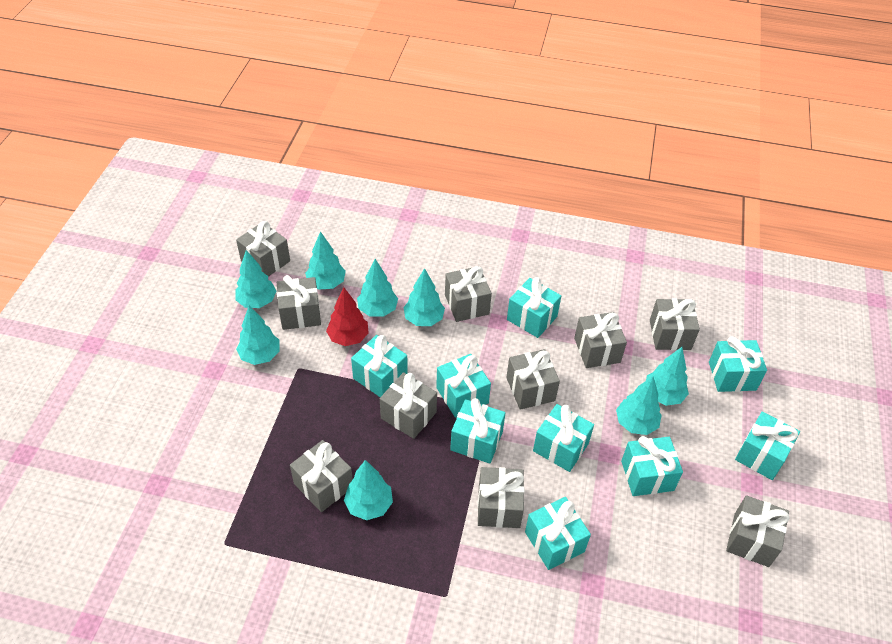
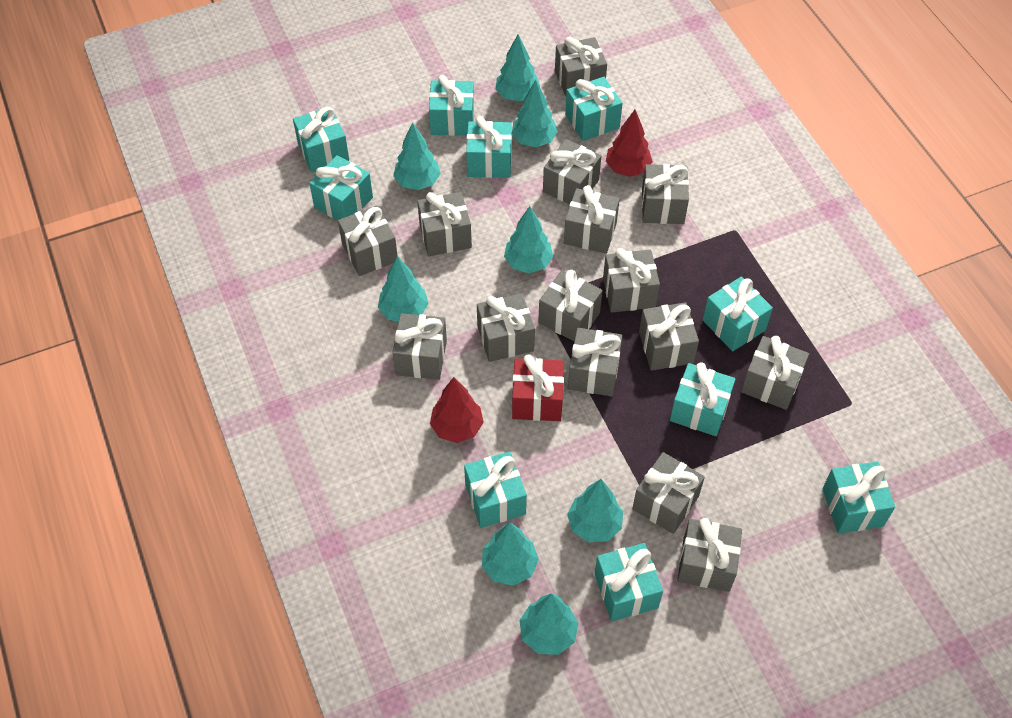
grey gift: [236,221,290,277] [277,275,321,330] [290,440,353,512] [380,372,437,439] [445,266,492,322] [478,467,524,528] [506,349,560,410] [574,312,627,368] [650,299,700,350] [726,495,790,567] = 10 -> [338,206,397,276] [392,313,447,380] [417,192,472,256] [477,293,535,362] [538,270,603,341] [543,139,601,204] [555,37,607,96] [564,185,620,254] [568,328,622,396] [603,248,660,313] [632,452,705,534] [639,302,699,371] [642,164,689,224] [677,518,742,592] [741,336,809,410] = 15
red gift: none = 0 -> [512,354,564,421] = 1
red tree: [326,287,369,346] = 1 -> [430,377,484,443] [606,110,653,177] = 2
turquoise gift: [351,335,408,397] [436,354,491,418] [450,398,505,464] [507,277,561,338] [525,497,591,570] [533,404,594,472] [621,436,683,496] [709,336,767,392] [735,411,800,480] = 9 -> [293,107,349,173] [309,155,373,221] [429,75,474,136] [464,451,527,528] [466,116,512,178] [565,77,622,141] [594,543,663,621] [670,362,736,436] [703,277,773,351] [822,461,895,534] = 10

